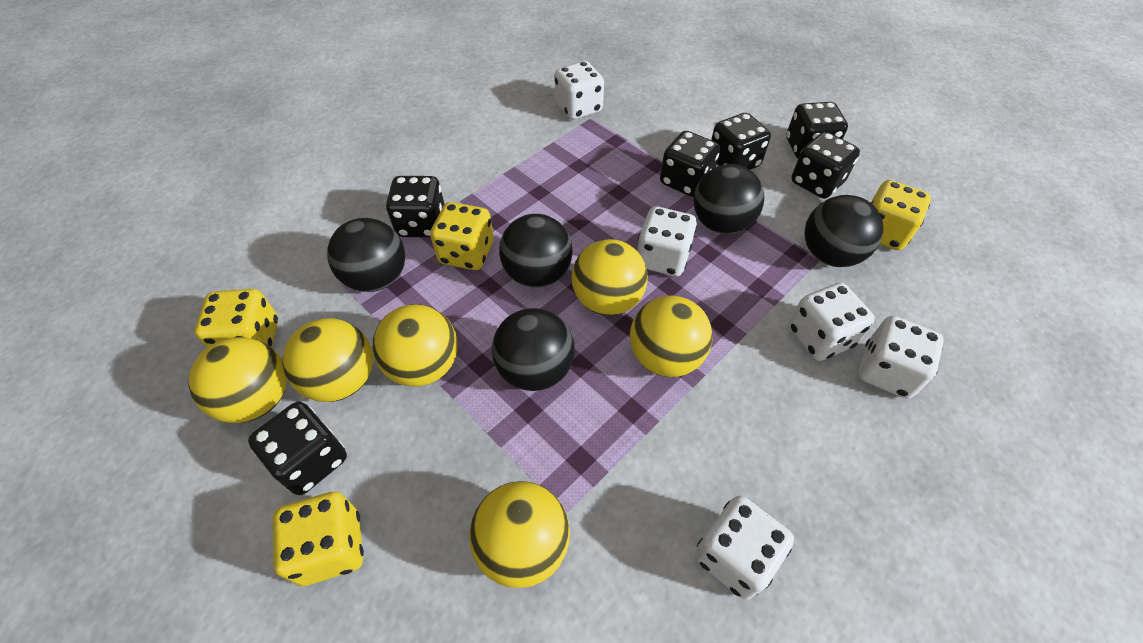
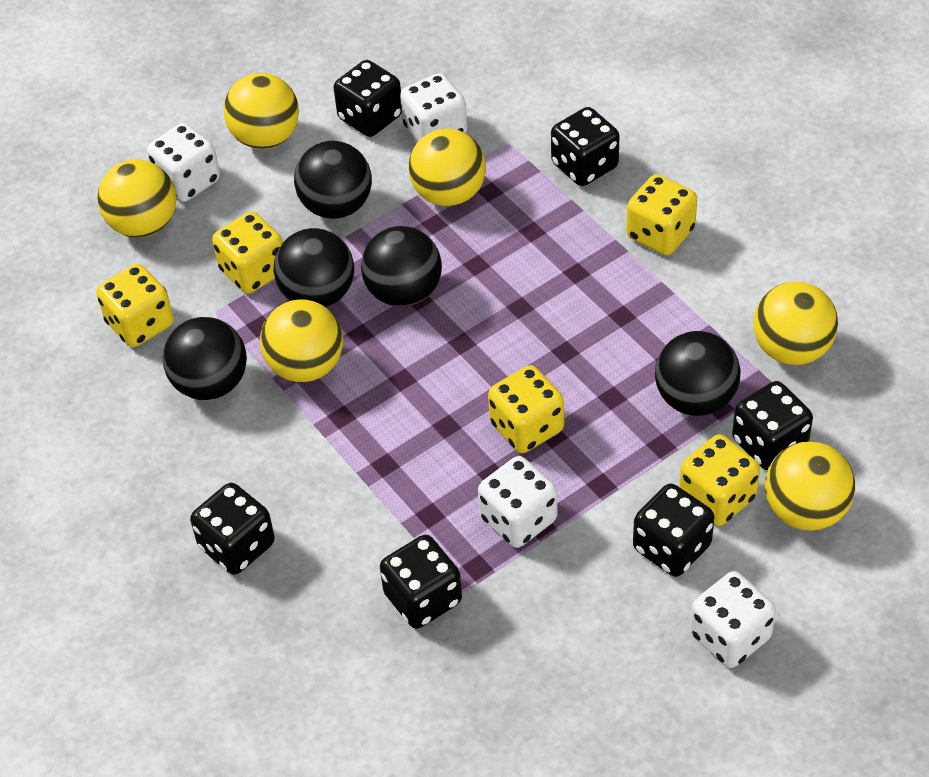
white dice: [554,61,604,120] [637,206,697,276] [695,496,794,600] [789,283,875,361] [858,316,944,399] = 5 -> [147,123,220,202] [400,73,467,142] [478,456,557,548] [690,571,776,668] = 4
yellow dice: [195,289,278,348] [273,492,364,586] [430,202,494,270] [871,180,931,250] = 4 -> [96,264,174,347] [212,212,283,294] [488,365,564,453] [626,174,697,255] [679,434,760,526] = 5

